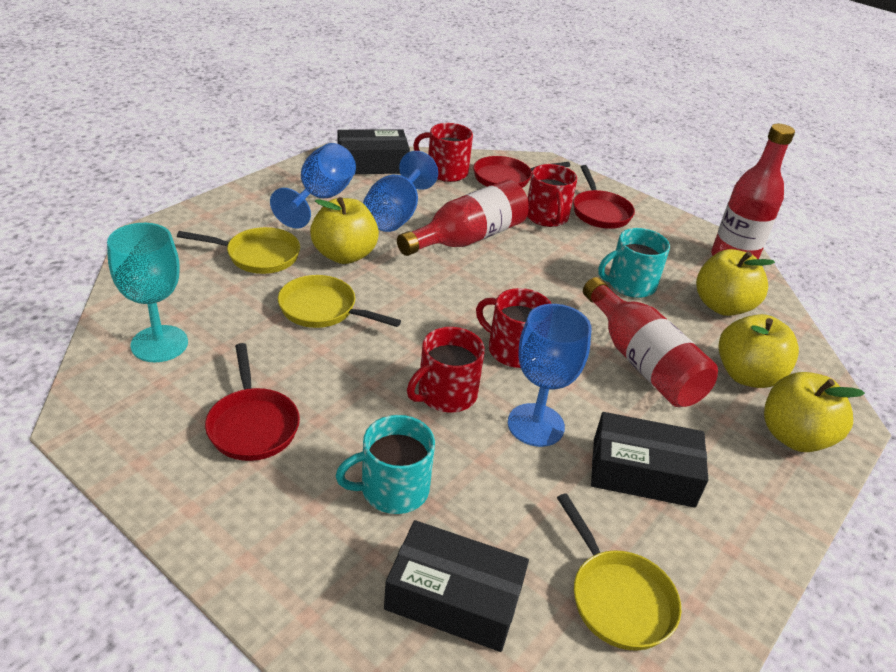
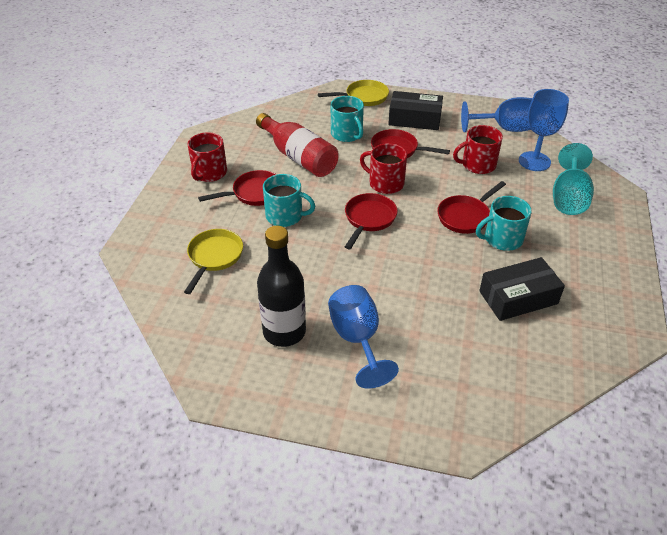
black bottle: none = 0 -> [257,226,306,347] = 1
black box: [338,129,410,174] [384,520,529,652] [591,412,708,508] = 3 -> [388,91,443,130] [479,257,565,321] = 2
red bottle: [397,180,529,256] [583,277,718,407] [711,124,795,259] = 3 -> [256,113,338,177] = 1
red mug: [407,327,485,413] [413,123,473,182] [476,288,551,368] [527,164,577,227] = 4 -> [188,132,227,182] [360,143,407,194] [453,125,503,174] = 3
red pan: [205,343,300,461] [473,156,570,188] [573,165,635,229] = 3 -> [198,170,277,206] [345,193,397,249] [371,129,450,158] [437,181,506,234] = 4
turquoise mug: [336,415,435,514] [598,228,670,298] = 2 -> [263,174,315,227] [331,96,364,142] [476,196,532,251] = 3
yellow apple: [310,197,379,264] [696,249,775,316] [718,314,799,388] [764,372,865,452] = 4 -> none = 0
yellow pan: [177,227,300,274] [278,275,401,328] [557,493,681,651] = 3 -> [184,229,243,294] [318,80,389,106] = 2

